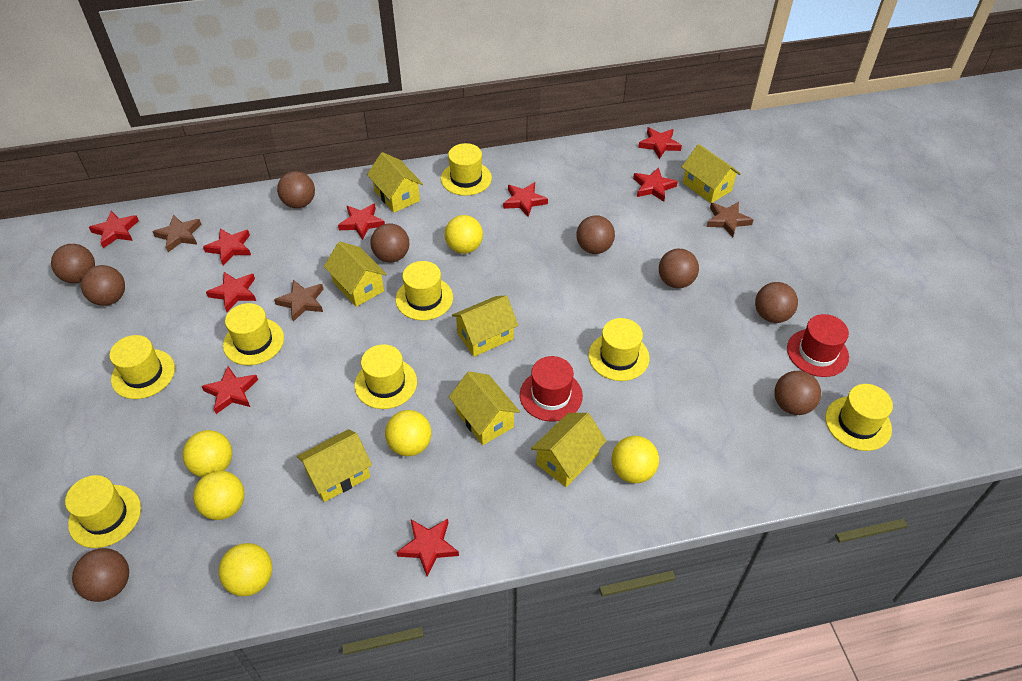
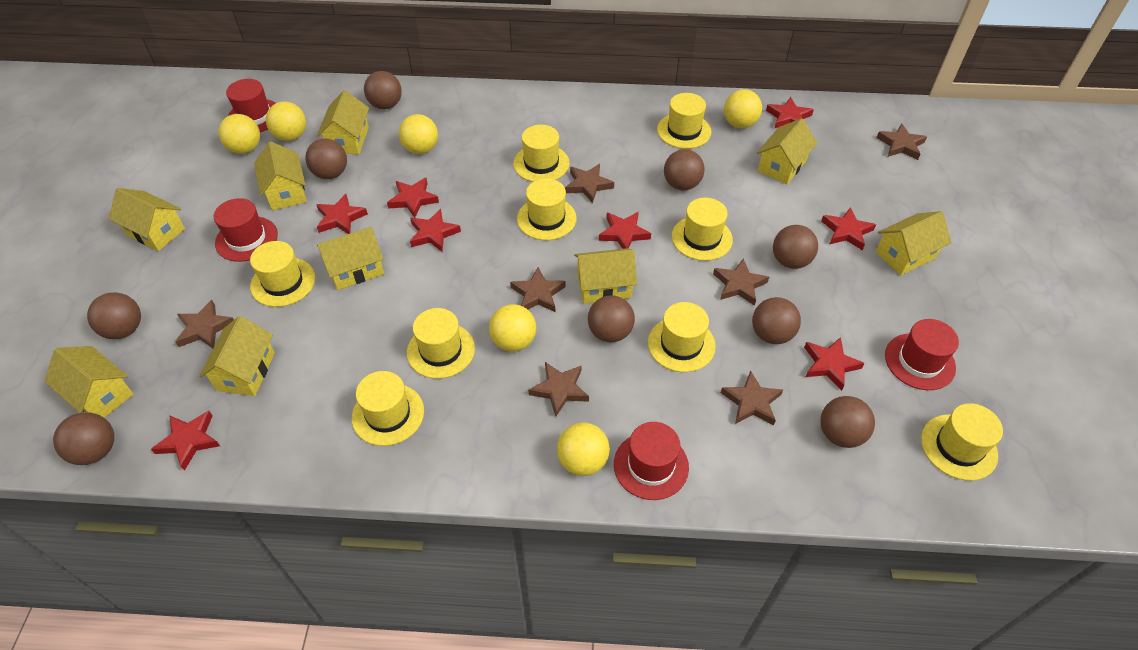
brown star: [152,215,202,252] [274,280,323,322] [707,202,753,237] = 3 -> [175,300,234,349] [510,267,566,312] [528,362,589,416] [565,164,614,203] [713,258,769,306] [721,370,783,425] [876,123,927,160] = 7
red hat: [520,356,583,422] [787,314,849,377] = 2 -> [214,198,278,262] [226,79,276,132] [614,422,689,500] [885,319,959,390] = 4
red star: [89,211,139,248] [202,366,258,414] [203,228,251,266] [206,272,256,312] [338,203,385,240] [396,519,459,577] [503,182,548,217] [633,167,678,202] [638,127,682,159] = 9 -> [151,411,220,471] [316,194,368,234] [387,178,439,218] [410,209,461,252] [599,212,651,249] [766,97,814,129] [804,337,865,391] [821,207,876,250] = 8
yellow hat: [65,475,141,548] [109,335,175,399] [223,303,284,365] [355,344,417,409] [396,261,453,320] [441,143,492,196] [588,318,650,381] [825,384,893,451] = 8 -> [250,241,315,307] [352,371,424,446] [407,308,475,379] [513,125,569,182] [517,178,577,240] [648,302,716,372] [657,93,711,149] [672,198,733,261] [921,403,1003,481] = 9
yellow house: [297,429,372,502] [324,242,387,307] [367,152,423,213] [449,371,520,445] [452,296,518,357] [531,413,606,487] [682,144,741,203] = 7 -> [44,346,134,418] [109,188,185,251] [199,316,275,396] [254,141,307,210] [317,90,369,154] [317,227,384,290] [574,248,637,304] [757,118,817,184] [876,211,951,275] = 9

